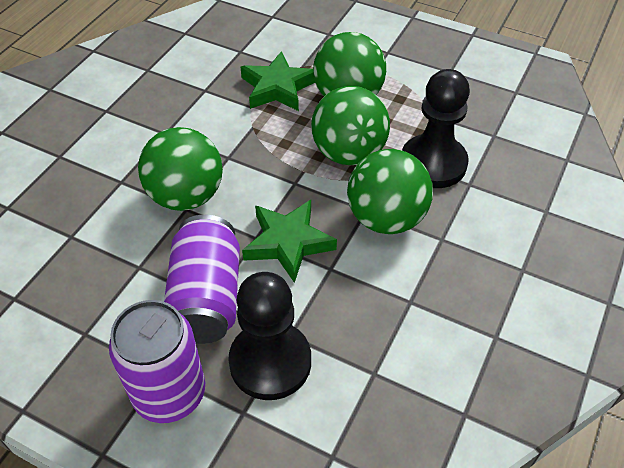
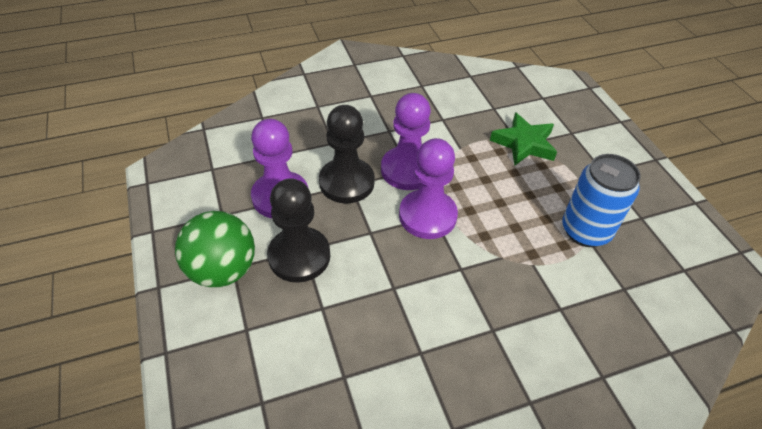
blue can: none = 0 -> [562,154,641,247] = 1
green ball: [138,127,223,211] [311,86,390,165] [313,32,386,96] [347,149,433,234] = 4 -> [175,211,255,287] = 1
green star: [241,51,315,111] [242,200,337,283] = 2 -> [490,112,557,166] = 1
purple can: [109,300,205,423] [164,215,240,344] = 2 -> none = 0
purple pawn: none = 0 -> [251,119,308,218] [381,93,431,190] [399,138,458,239] = 3

